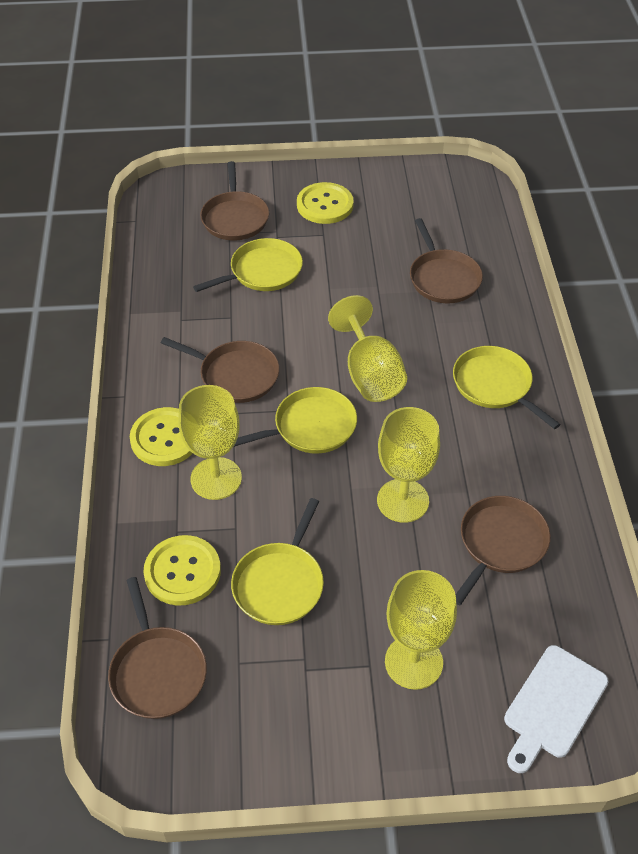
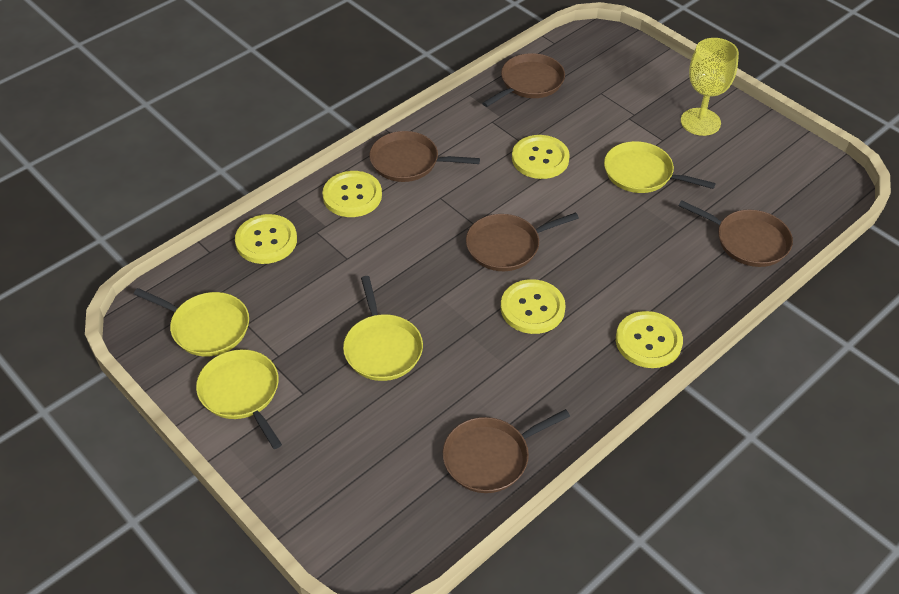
white cutting board: [504,645,609,773] = 1 -> none = 0
yellow button: [130,407,193,466] [144,535,221,605] [297,182,354,224] = 3 -> [235,214,297,264] [322,171,382,217] [501,279,566,334] [512,135,570,179] [616,311,683,368] = 5
yellow goblet: [178,385,242,500] [328,295,407,402] [377,407,440,523] [385,570,457,690] = 4 -> [681,38,739,136] = 1

